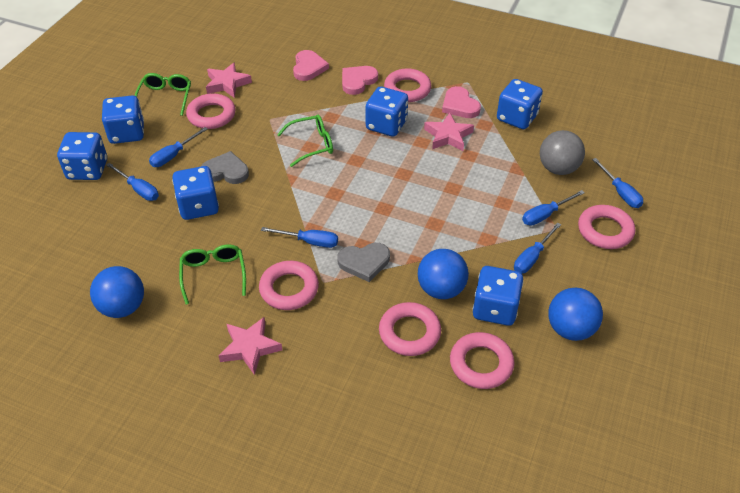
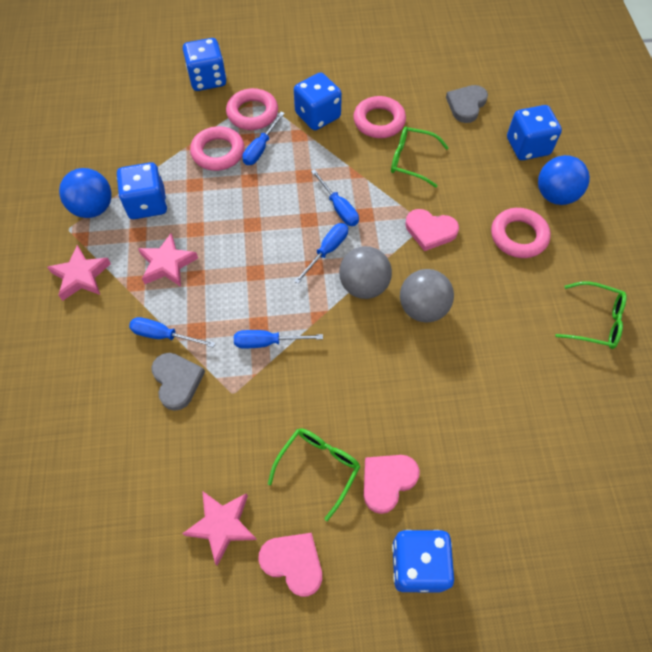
blue ball: [90,266,144,318] [418,249,469,299] [548,288,603,341] = 3 -> [59,168,112,218] [538,155,590,205] = 2
blue dice: [57,132,107,180] [102,96,144,144] [172,166,219,220] [366,87,408,137] [473,266,523,326] [497,79,543,129] = 6 -> [117,162,167,219] [183,38,226,91] [294,72,342,130] [392,530,454,592] [507,105,562,160] = 5
blue screwdriver: [106,163,159,201] [149,127,208,167] [261,227,338,248] [514,222,561,273] [522,190,585,226] [592,158,643,208] = 6 -> [129,317,215,348] [234,330,323,348] [242,112,285,165] [294,223,348,284] [311,169,359,226] = 5
grey ball: [540,130,585,175] = 1 -> [339,246,392,299] [400,269,454,323] = 2
pink ring: [186,94,236,129] [259,261,319,310] [379,302,441,356] [384,68,431,102] [450,332,515,389] [578,205,635,249] = 6 -> [190,126,244,171] [226,88,278,130] [353,96,406,138] [491,208,551,258] = 4

